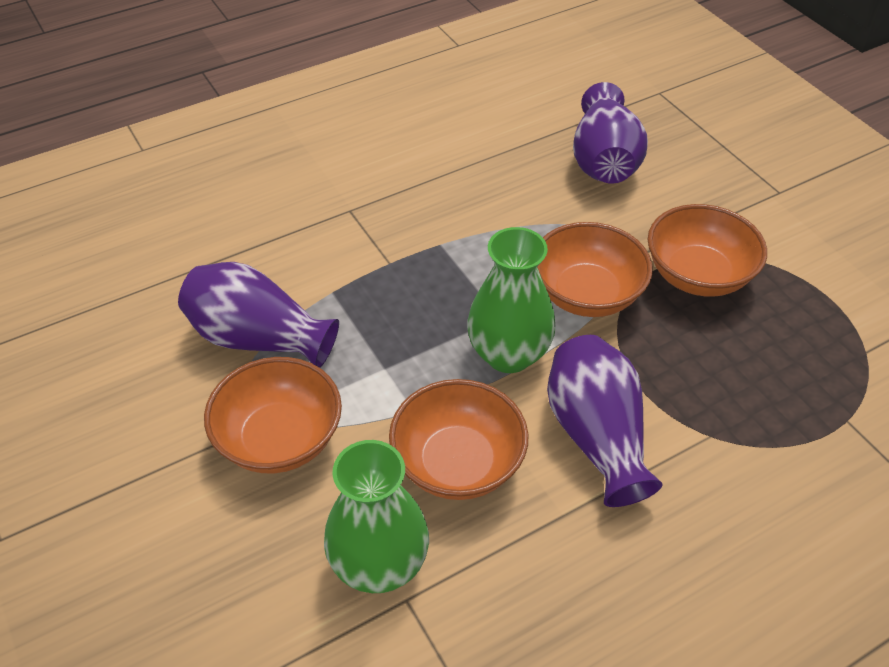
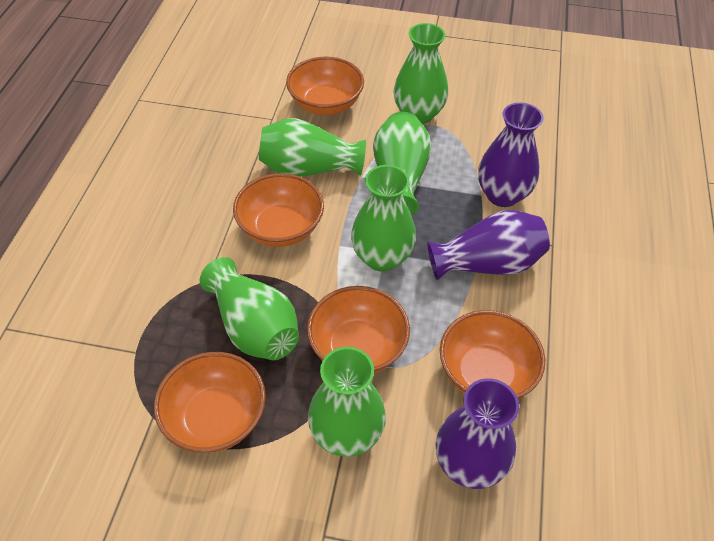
green vase: [324,440,429,593] [467,227,556,373] = 2 -> [200,257,299,360] [259,118,366,177] [308,347,386,457] [351,165,416,272] [373,112,431,215] [394,23,448,124] = 6
orange bowl: [204,357,342,473] [389,379,529,500] [537,222,653,317] [648,204,767,297] = 4 -> [154,352,266,453] [233,173,324,247] [286,57,364,115] [307,286,410,373] [440,310,545,399] = 5

